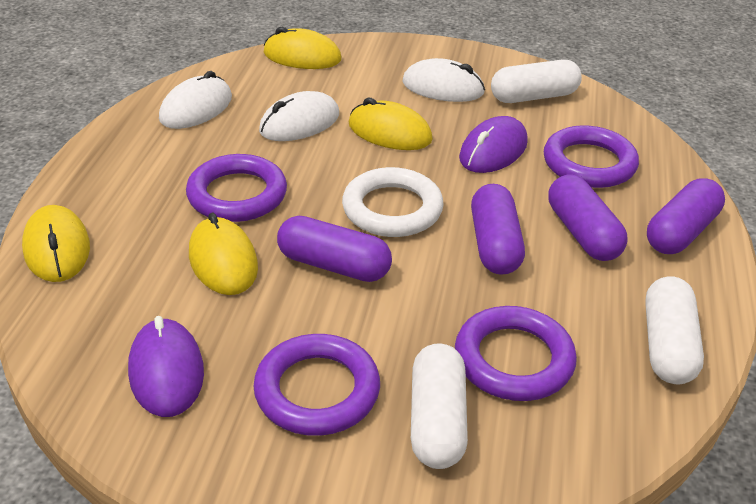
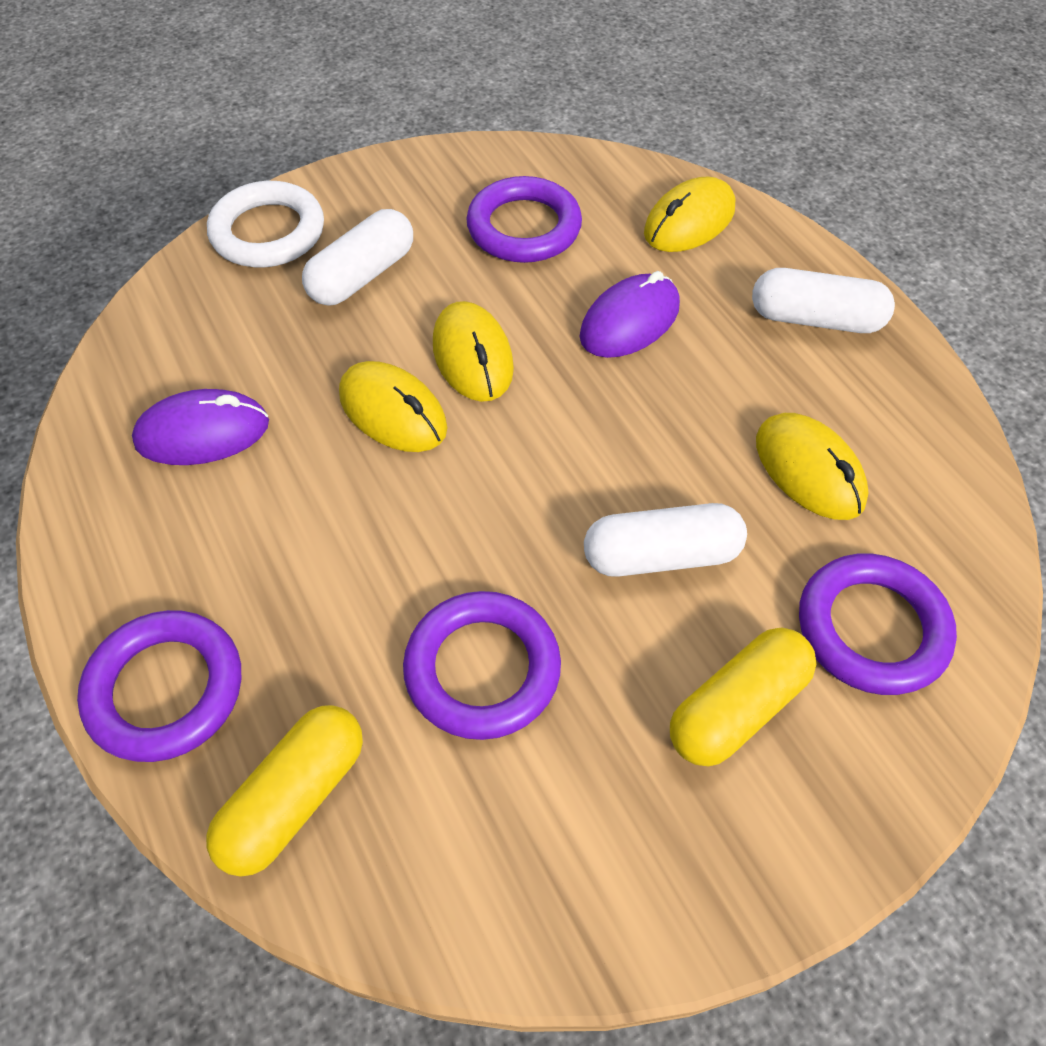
purple capsule: [277,216,392,282] [471,184,525,275] [548,174,628,261] [647,178,725,254] = 4 -> none = 0
white mouse: [159,71,232,129] [259,91,339,141] [402,58,485,102] = 3 -> none = 0
yellow capsule: none = 0 -> [206,705,363,877] [670,627,816,766] = 2

